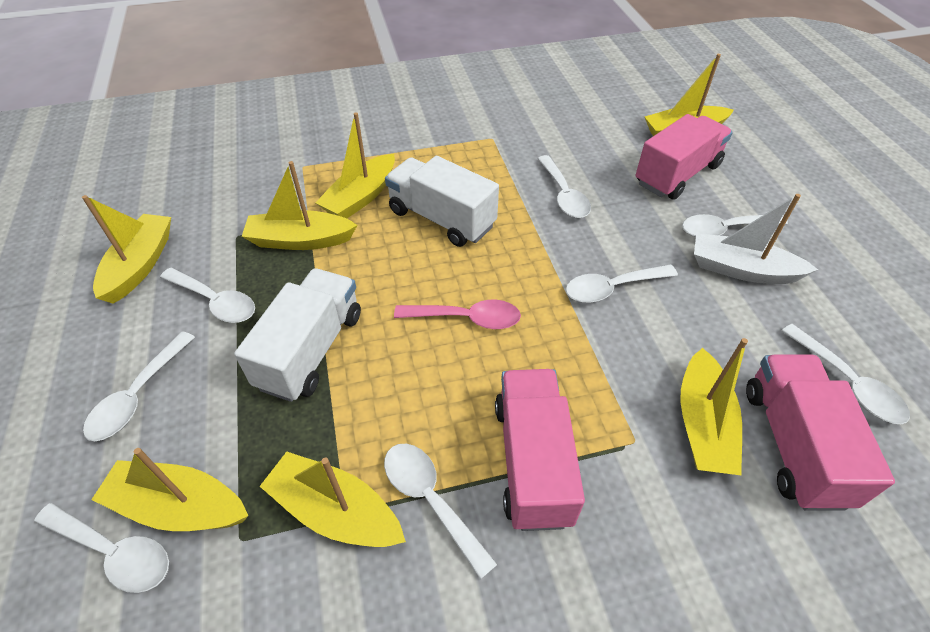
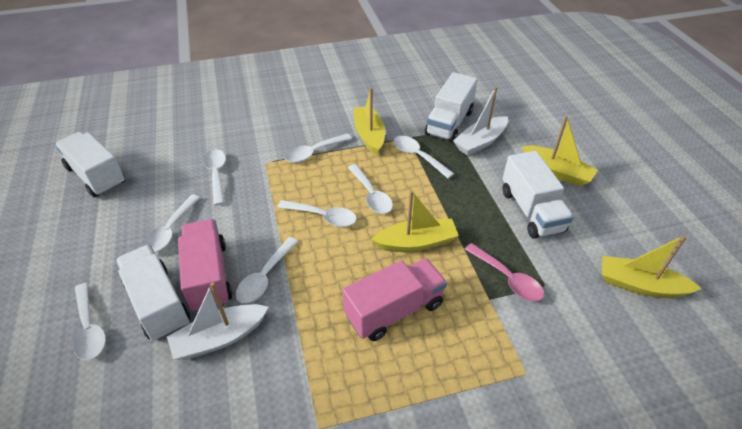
pink truck: [495,369,585,531] [636,114,733,200] [746,354,895,511] = 3 -> [178,219,232,311] [342,258,447,341] = 2
white boat: [694,194,818,284] = 1 -> [167,282,268,360] [453,86,508,156] = 2
white truck: [234,268,361,402] [385,156,499,247] = 2 -> [55,132,125,197] [116,245,190,341] [425,72,477,143] [503,151,574,239] = 4
yellow boat: [82,195,171,304] [91,448,248,531] [242,161,357,250] [259,452,406,547] [316,112,395,218] [645,54,734,136] [680,338,748,475] = 7 -> [353,87,385,155] [371,190,459,252] [522,116,598,187] [602,235,702,298] = 4

